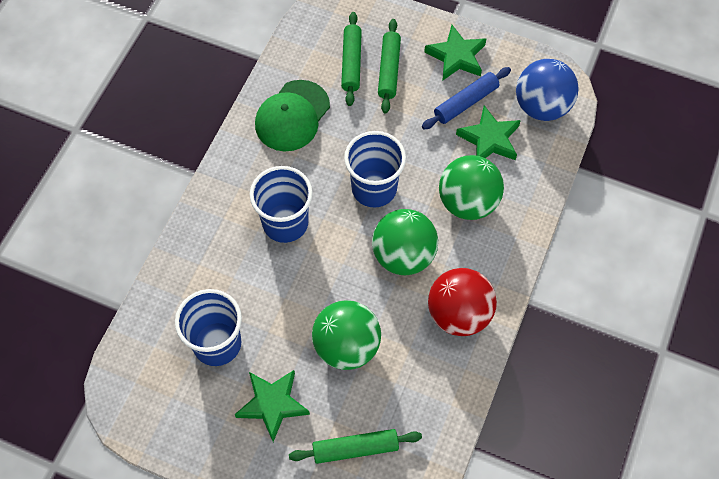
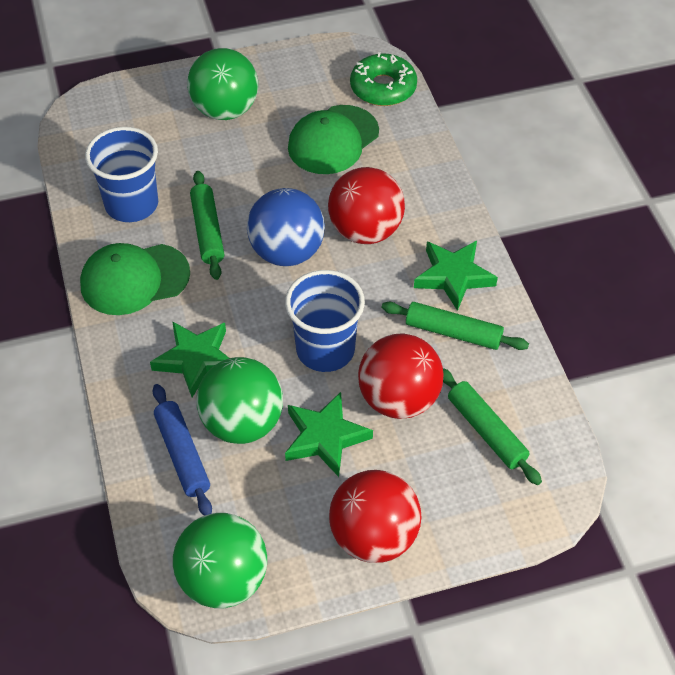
blue cup: [175,289,242,366] [250,166,313,243] [344,131,406,208] = 3 -> [85,127,158,222] [285,270,365,372] = 2
green cap: [255,80,330,151] = 1 -> [80,243,190,315] [288,105,379,174] = 2
green donut: none = 0 -> [350,52,417,106] = 1
red ball: [428,268,497,336] = 1 -> [328,167,405,244] [329,470,422,563] [358,333,443,419] = 3

